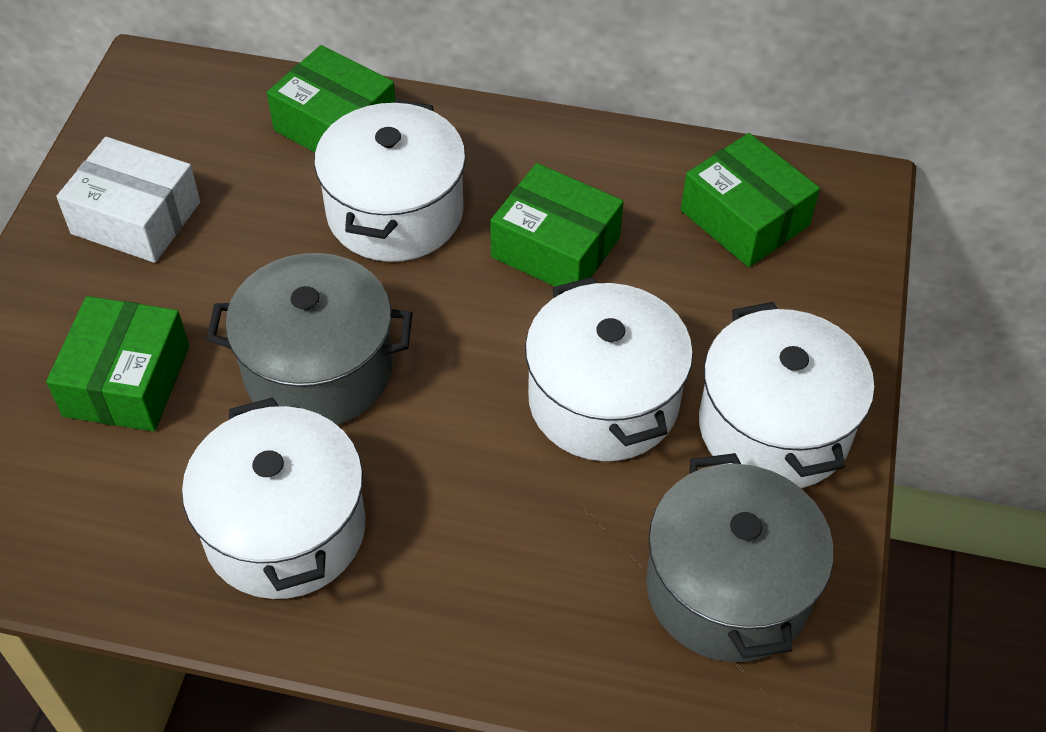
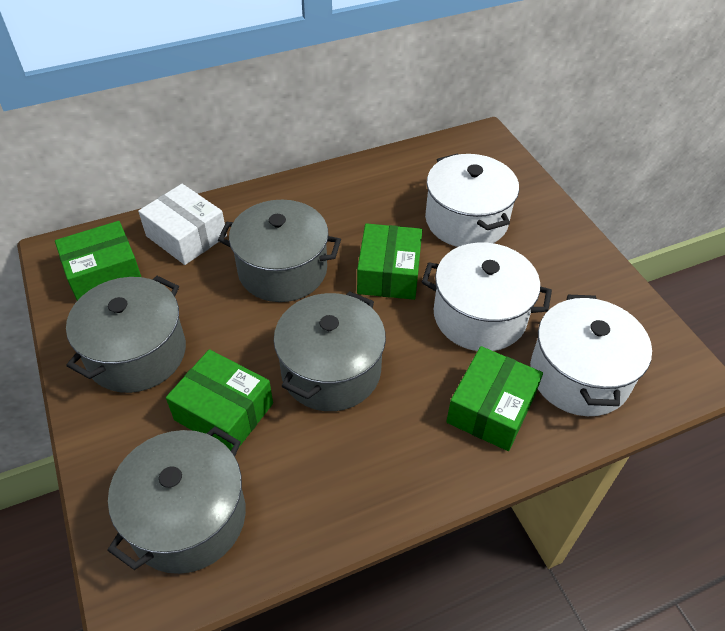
grey pot: [207,253,412,425] [646,453,834,662] = 2 -> [66,276,186,393] [107,426,246,574] [218,200,341,302] [274,291,386,411] = 4
white pot: [182,398,366,599] [314,99,466,262] [525,277,693,461] [699,302,874,488] = 4 -> [422,243,552,351] [425,153,519,247] [530,295,652,416] = 3

